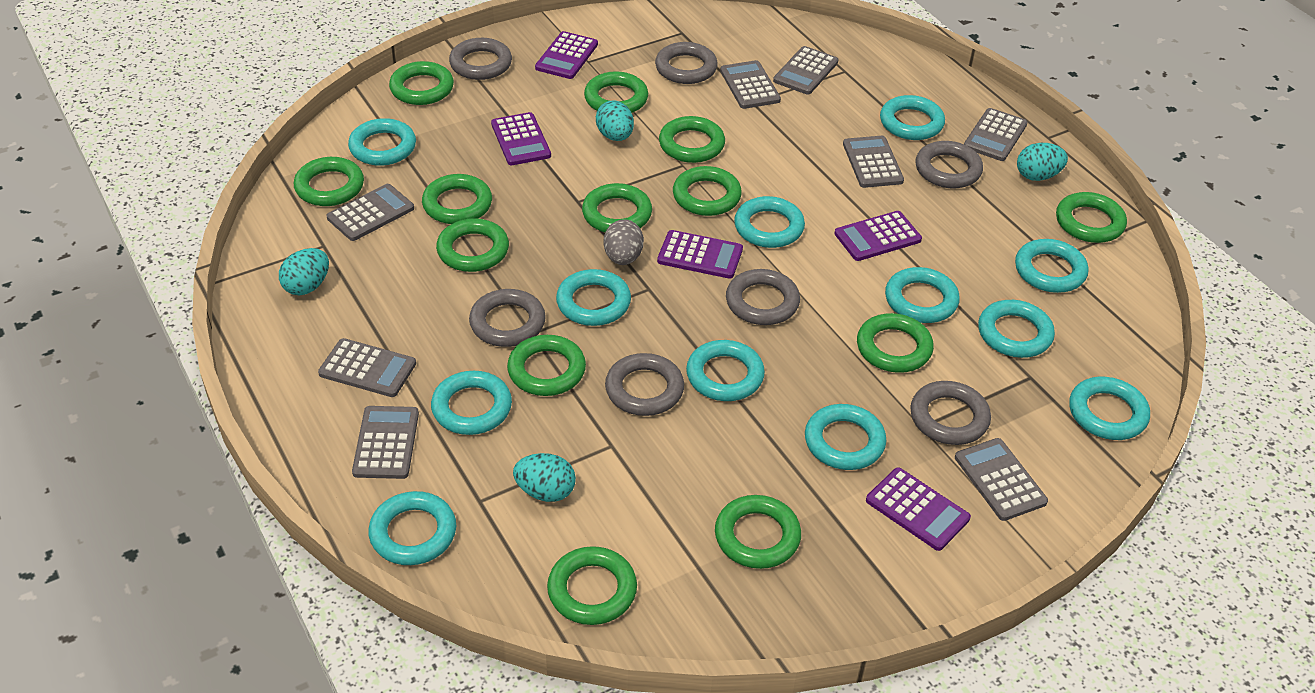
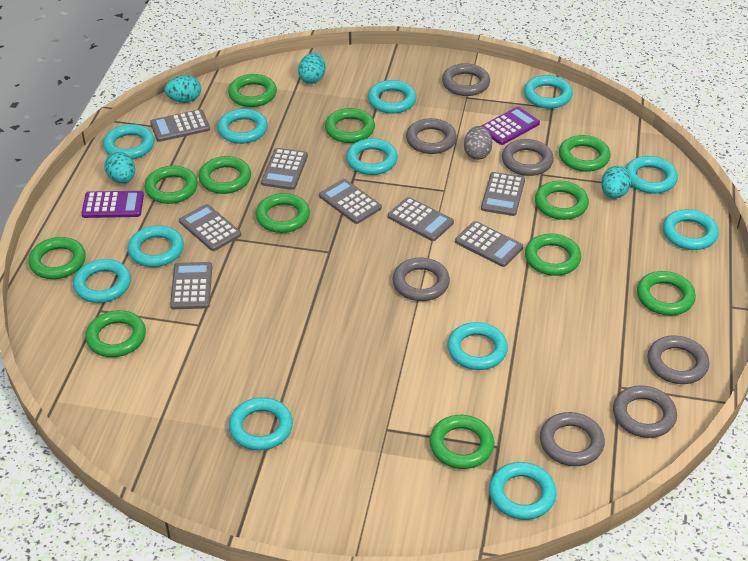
green ring: [294,157,364,206] [389,61,454,105] [422,174,492,224] [436,218,509,272] [507,335,586,396] [547,546,637,625] [582,183,652,232] [584,71,648,113] [659,116,725,163] [673,166,742,216] [715,495,801,569] [857,313,934,373] [1056,192,1127,243] = 13 -> [28,237,86,279] [85,310,146,357] [144,166,198,204] [199,156,251,194] [228,74,277,107] [256,193,310,233] [325,108,375,143] [429,415,494,469] [525,233,581,276] [535,181,589,220] [559,135,611,172] [637,271,696,316] = 12
purple calculator: [491,112,551,165] [535,31,598,79] [657,230,743,279] [834,211,922,261] [866,467,971,551] = 5 -> [81,191,144,218] [481,107,540,145] = 2

